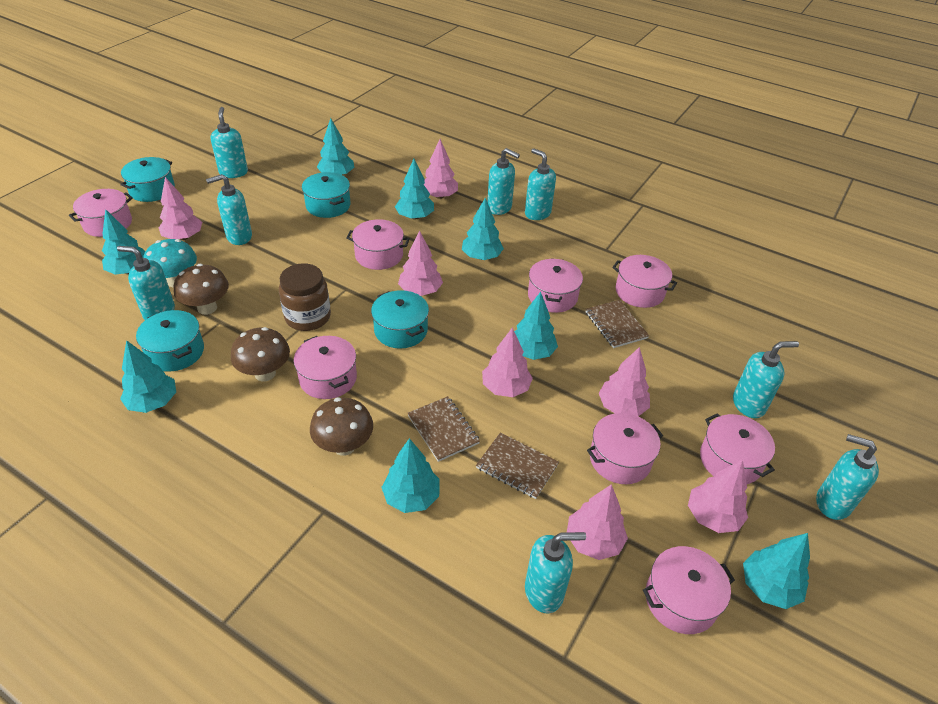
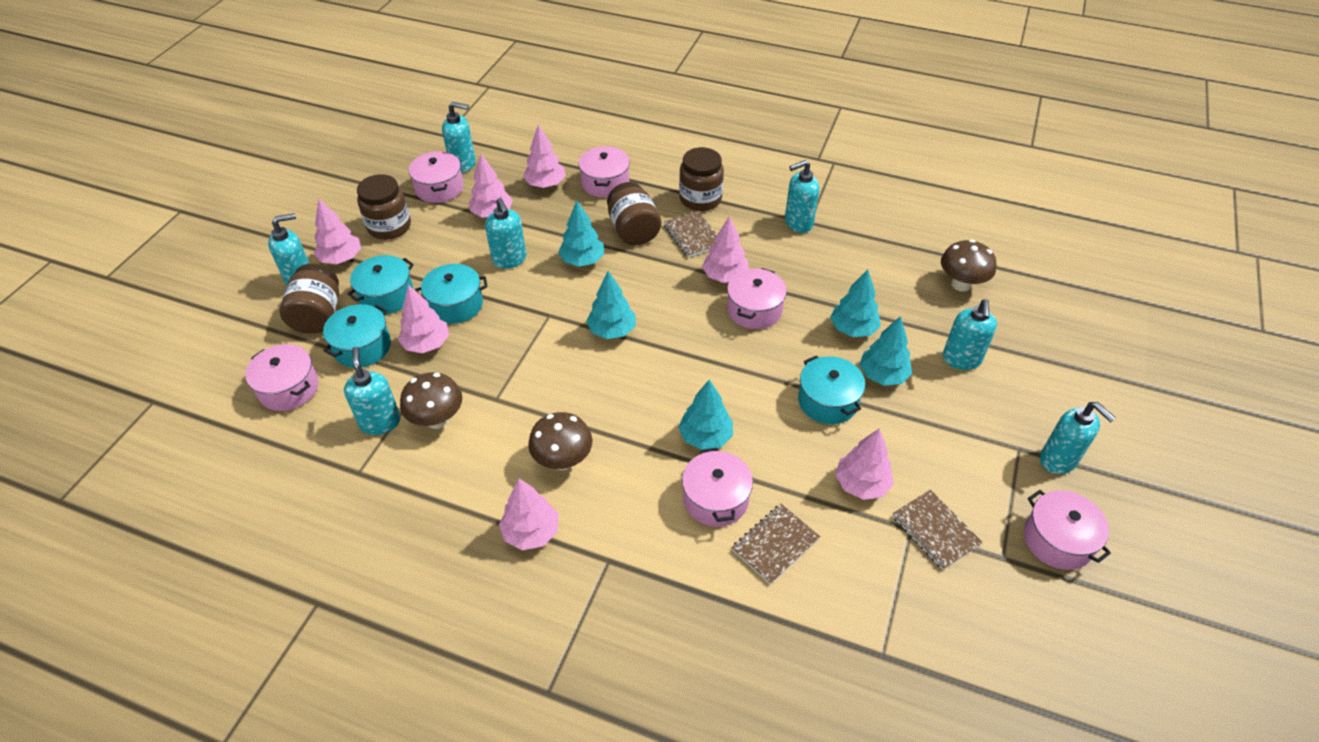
brown jar: [279,263,331,331] = 1 -> [280,264,339,334] [357,174,411,240] [607,182,661,245] [679,147,724,211] = 4
pink pot: [69,189,133,237] [294,336,357,399] [346,219,410,270] [528,258,583,313] [587,413,663,484] [612,255,677,308] [643,546,735,634] [700,413,775,484] = 8 -> [245,344,319,411] [409,151,464,203] [579,146,630,198] [682,448,753,527] [727,268,787,329] [1024,490,1111,570] = 6
turquoise mushroom: [143,239,197,288] = 1 -> none = 0
turquoise soap dispenser: [117,246,175,320] [206,174,252,245] [210,107,248,178] [487,148,520,215] [525,148,556,220] [525,532,586,613] [733,341,799,418] [816,434,879,520] = 8 -> [268,213,310,286] [344,347,401,435] [442,102,476,173] [485,198,526,269] [785,160,819,233] [943,299,997,370] [1040,402,1116,474] = 7
turquoise tree: [102,209,145,275] [120,340,176,413] [317,118,354,175] [381,438,440,513] [395,159,434,220] [462,198,504,260] [514,292,558,360] [743,533,810,609] = 8 -> [558,201,604,267] [586,271,635,339] [678,380,733,450] [830,269,881,337] [859,316,912,386] = 5

